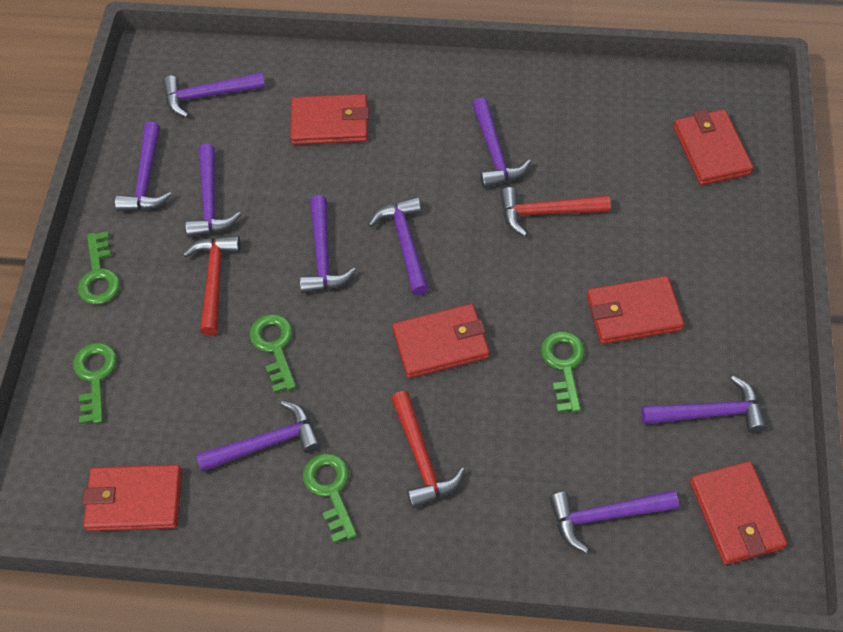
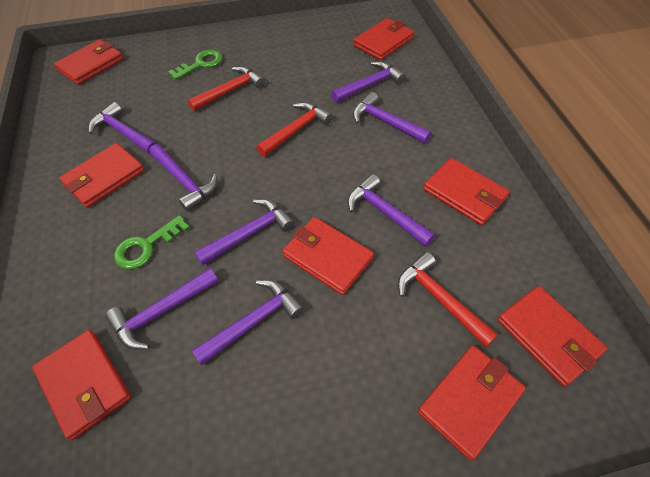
green key: [73,343,117,424] [78,231,120,305] [249,314,296,393] [303,453,357,543] [541,331,585,412] = 5 -> [114,215,190,269] [168,50,223,80] = 2
purple hammer: [115,122,172,211] [163,72,265,118] [185,144,241,237] [196,401,321,472] [300,195,356,294] [368,197,429,296] [472,97,531,188] [549,490,679,553] [641,376,767,433] = 9 -> [89,102,157,155] [105,268,218,350] [149,144,217,211] [191,280,304,366] [194,199,295,265] [331,61,406,103] [348,174,435,247] [353,92,432,144] = 8
red wallet: [82,465,182,531] [290,94,369,145] [392,304,490,378] [587,276,684,344] [674,109,753,186] [690,461,787,565] = 6 -> [32,330,131,440] [54,39,124,85] [59,143,144,208] [282,217,374,295] [353,18,414,60] [418,345,526,461] [423,158,510,226] [497,286,608,387] = 8

